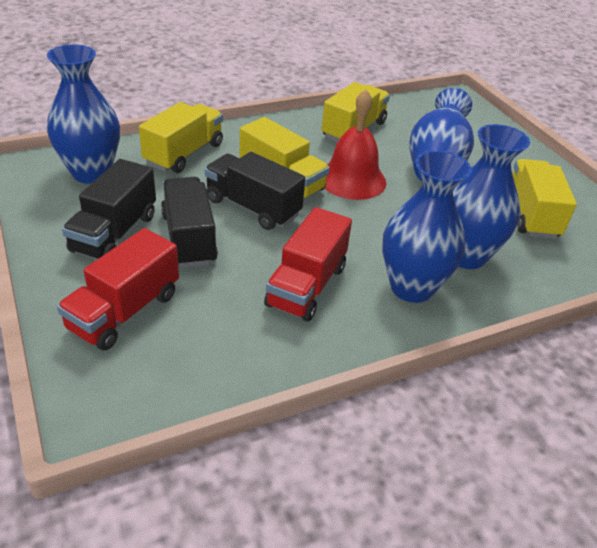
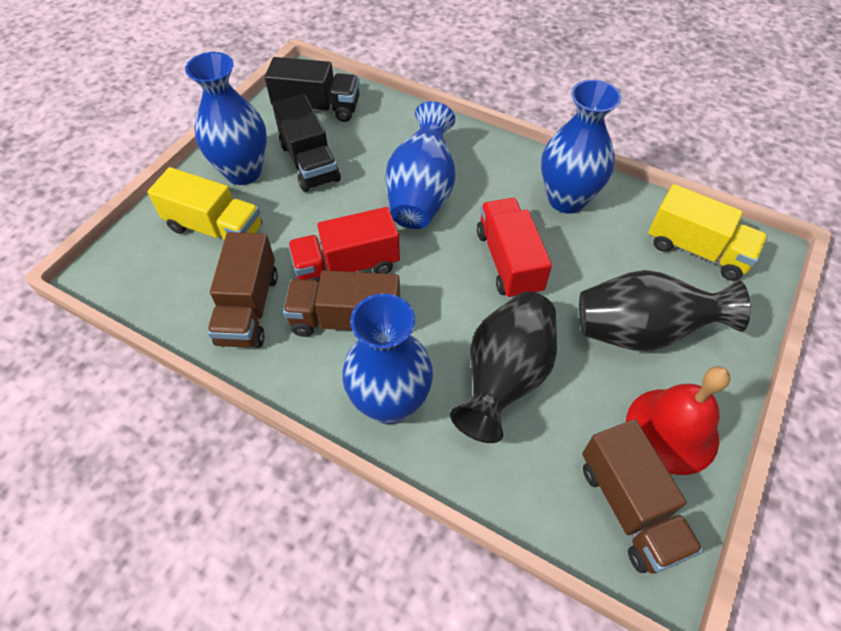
black truck: [62,159,156,259] [161,177,218,268] [205,152,305,230] = 3 -> [265,57,360,122] [272,94,341,192] = 2
black vase: none = 0 -> [450,292,557,443] [579,270,750,352] = 2
brown truck: none = 0 -> [207,232,278,348] [283,270,400,337] [582,419,703,574] = 3
yellow truck: [139,102,223,173] [240,117,330,199] [321,82,390,142] [513,159,577,239] = 4 -> [147,167,262,240] [648,184,768,281] = 2

